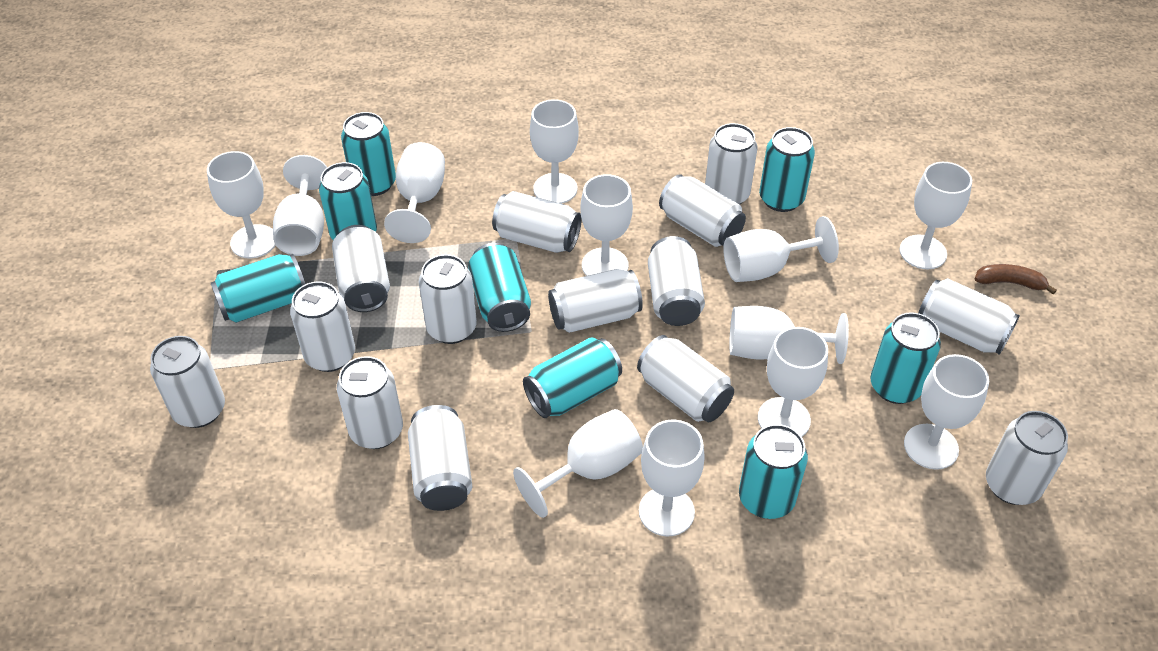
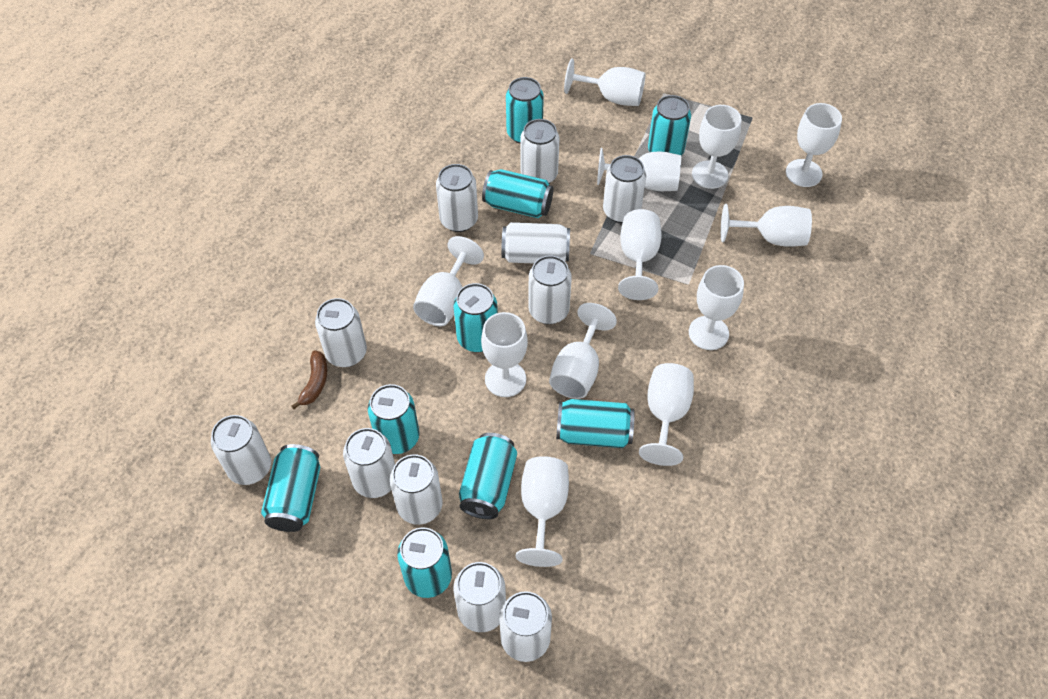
turquoise can: [211,254,305,323] [319,162,377,240] [341,112,396,196] [468,243,531,332] [523,337,622,418] [739,424,808,519] [759,127,815,212] [870,312,941,404] = 8 -> [261,444,320,532] [368,384,419,454] [397,527,452,598] [454,283,498,352] [459,433,517,519] [482,169,553,218] [506,77,544,144] [556,399,635,448] [648,95,691,156] = 9
white can: [150,336,225,428] [290,281,355,372] [332,225,390,312] [337,356,403,449] [408,405,473,511] [419,254,477,344] [492,191,582,253] [548,269,643,333] [637,335,734,423] [648,236,705,326] [659,174,746,247] [705,123,758,205] [918,278,1020,355] [986,411,1068,505] = 14 -> [211,415,271,485] [315,298,367,367] [343,428,395,498] [390,454,443,525] [436,164,478,232] [454,562,506,632] [499,591,552,662] [502,222,570,263] [520,119,559,183] [528,255,572,324] [603,155,646,223] = 11

